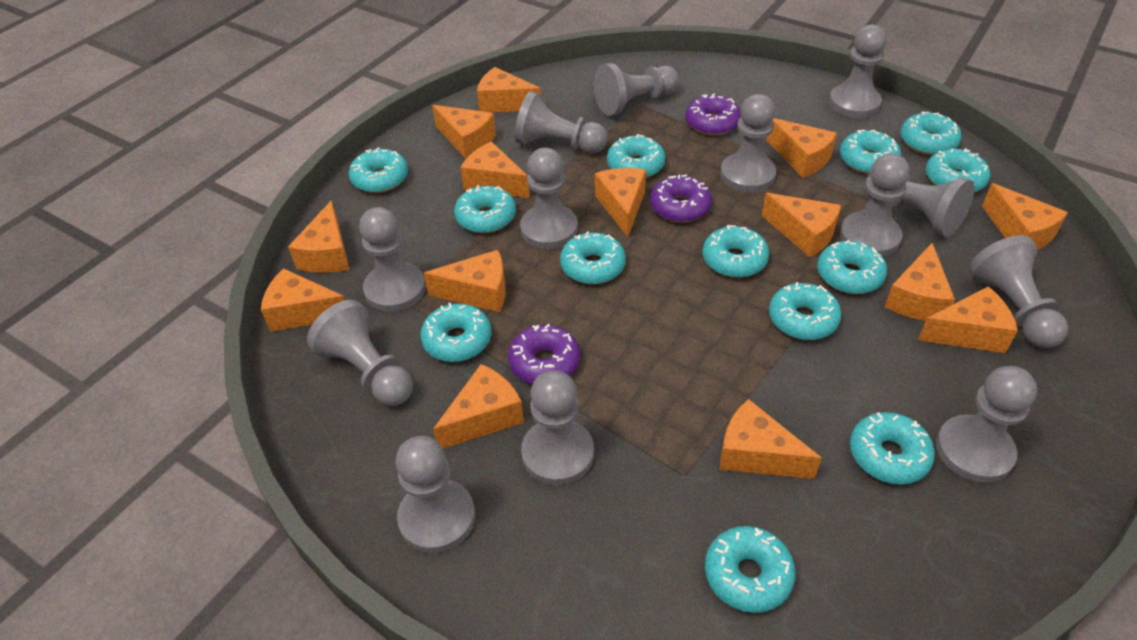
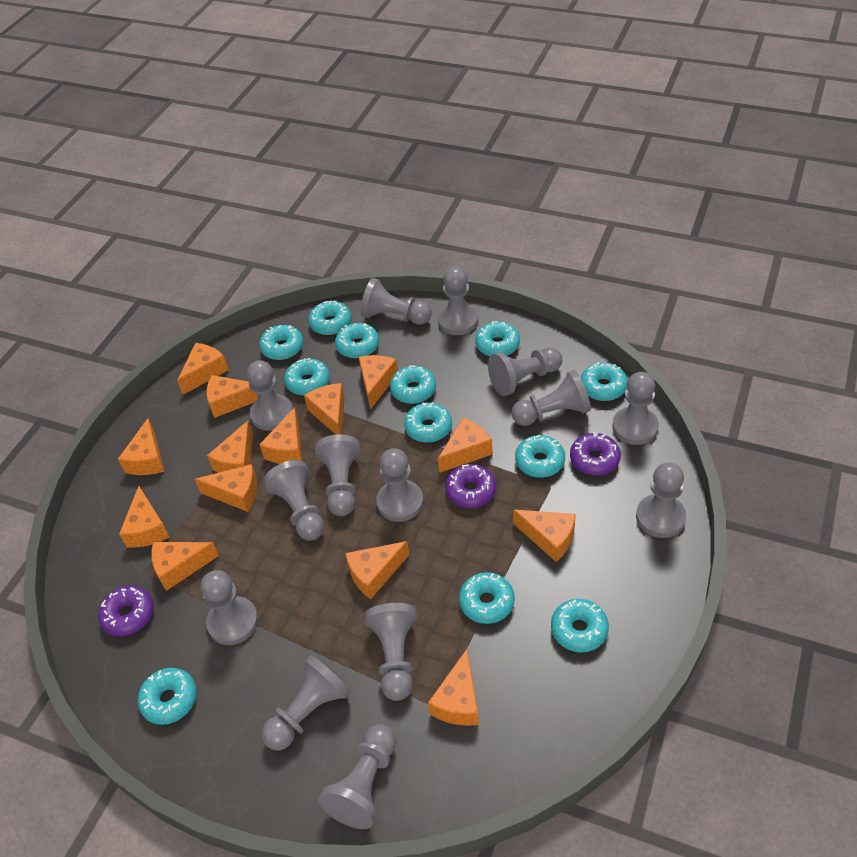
grey pawn: [307,300,413,406] [359,207,426,312] [395,436,475,553] [515,91,608,154] [520,147,578,249] [521,370,594,485] [594,63,679,116] [720,94,776,193] [829,24,887,118] [840,154,910,257] [866,172,975,237] [936,366,1037,483] [969,235,1068,348] = 13 -> [200,570,258,645] [247,360,293,431] [262,655,351,751] [263,460,324,541] [314,434,361,516] [318,724,396,829] [361,278,432,325] [364,603,417,701] [376,448,424,522] [438,267,478,335] [488,347,562,396] [511,370,591,426] [612,372,659,445] [636,462,686,538] = 14
turquoise donut: [349,147,408,193] [420,303,491,362] [454,185,516,233] [560,231,626,284] [607,134,665,178] [703,225,769,278] [705,526,796,613] [769,282,842,340] [817,240,887,294] [840,130,901,174] [850,412,935,485] [900,111,962,155] [926,148,990,192] = 13 -> [138,668,197,725] [259,325,303,360] [284,358,330,396] [308,300,352,335] [335,323,379,358] [390,365,436,404] [404,402,452,443] [459,572,515,624] [475,321,520,356] [515,435,565,478] [551,599,609,653] [580,362,628,401] = 12

